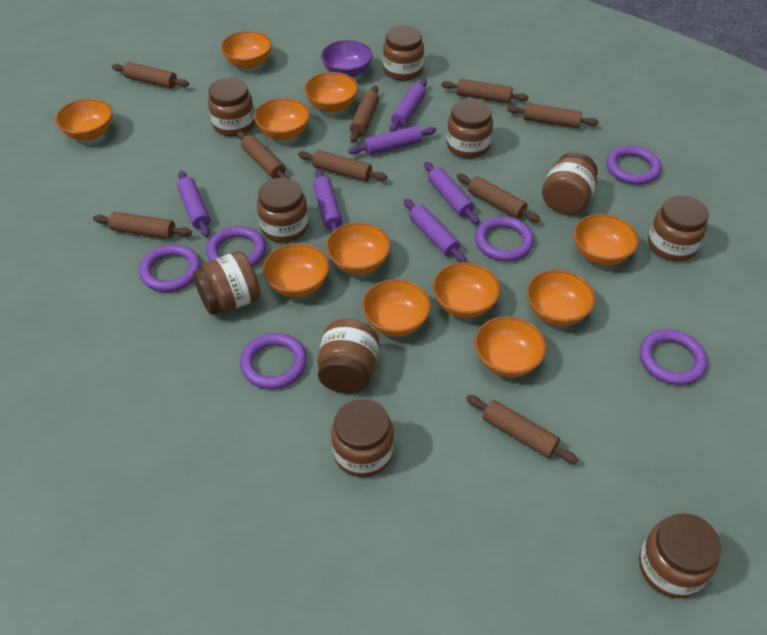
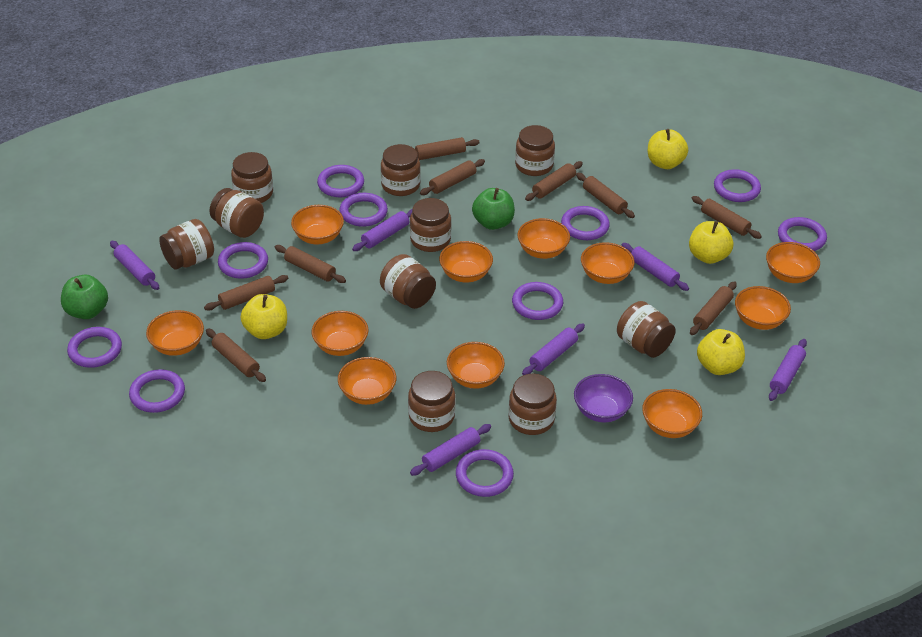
green apple: none = 0 -> [61,275,108,319] [472,188,515,230] = 2
purple ring: [139,244,201,292] [206,226,266,267] [240,333,307,389] [475,216,534,261] [606,145,661,185] [639,329,708,385] = 6 -> [67,327,122,368] [129,369,185,413] [218,242,268,279] [317,165,364,197] [339,193,388,227] [456,449,514,497] [512,282,563,320] [561,206,610,240] [714,169,761,202] [778,217,827,251] = 10
yellow apple: none = 0 -> [240,294,287,339] [648,129,688,169] [689,221,733,264] [697,329,745,375] = 4

